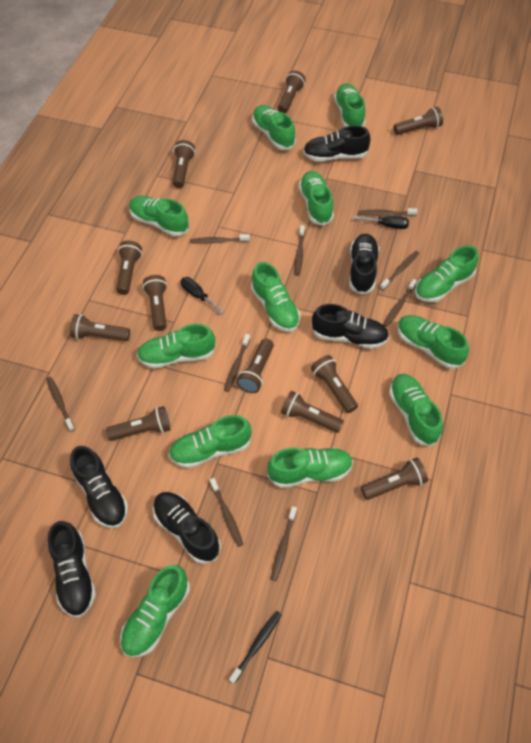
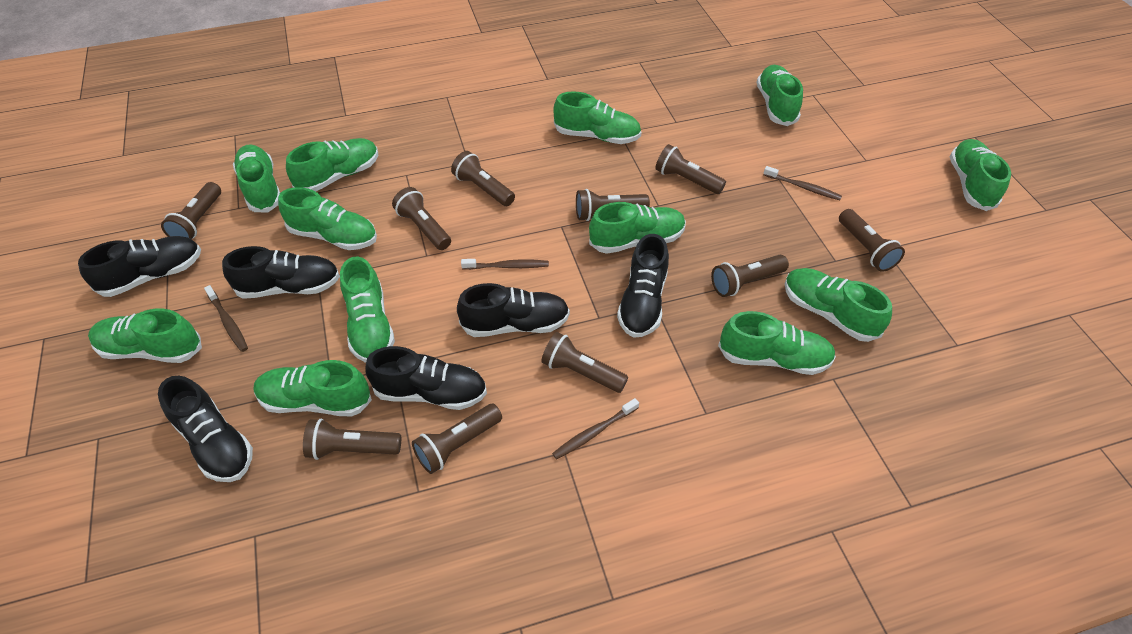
black screwdriver: [180,277,224,314] [354,216,409,229] = 2 -> none = 0
black toothbrush: [229,611,282,684] = 1 -> none = 0
brown flashlight: [70,314,130,341] [106,406,171,441] [116,241,142,295] [143,275,167,331] [173,140,195,188] [236,339,274,393] [278,70,306,113] [281,391,344,433] [311,355,358,413] [361,458,428,500] [394,107,443,135] = 11 -> [161,182,221,239] [303,418,401,460] [392,187,451,250] [412,404,502,474] [451,151,515,206] [541,332,628,393] [576,189,650,221] [655,144,726,194] [711,255,789,297] [839,209,905,272] = 10
brown toothbrush: [46,377,75,432] [190,234,250,244] [210,478,243,547] [224,334,250,392] [271,506,297,581] [295,225,305,276] [358,208,418,216] [380,251,419,290] [383,279,417,327] = 9 -> [204,285,248,352] [461,259,549,270] [552,398,639,459] [763,166,842,200] = 4

